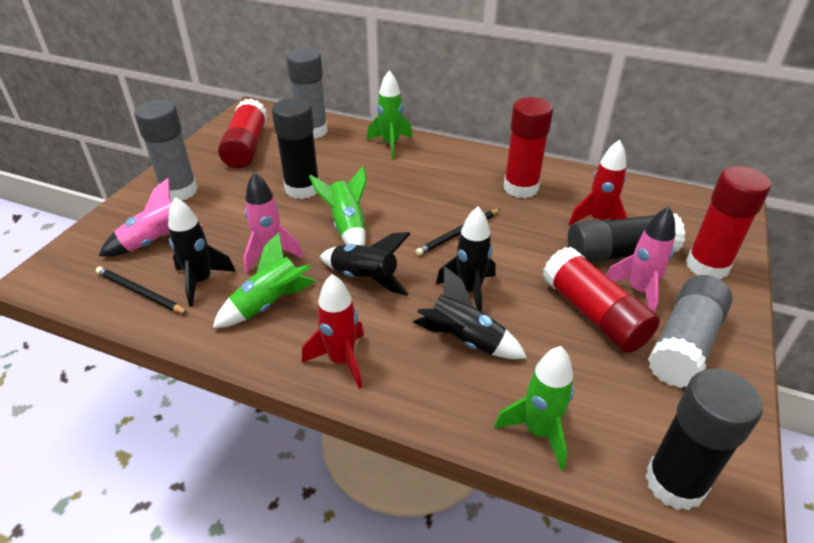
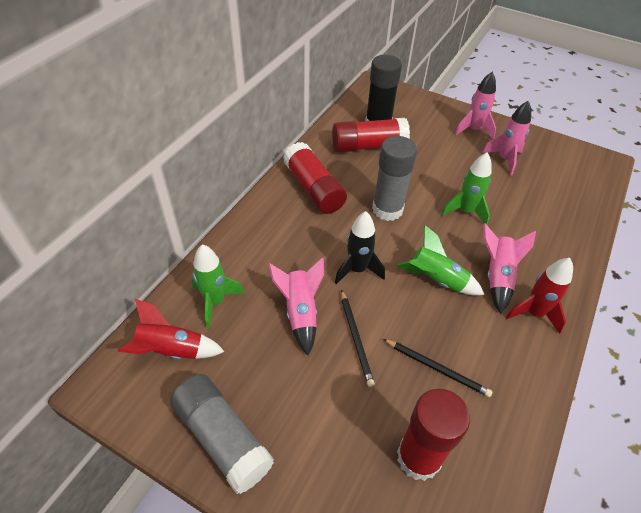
black glue stick: [271,98,319,199] [568,213,685,263] [645,368,763,510] = 3 -> [365,55,402,121] = 1
black rocket: [168,197,236,306] [320,232,411,296] [413,266,527,359] [436,207,496,311] = 4 -> [335,211,385,284] = 1
green rocket: [213,232,316,328] [309,166,367,246] [367,70,412,159] [494,346,574,470] = 4 -> [192,244,245,328] [397,225,484,296] [442,152,492,225] = 3
grey glue stick: [134,100,198,201] [286,48,328,139] [648,275,733,388] = 3 -> [170,374,274,494] [372,136,417,221] = 2
pink rocket: [99,178,203,257] [243,172,303,273] [606,207,675,312] = 3 -> [268,257,324,355] [454,71,496,139] [482,101,531,176] [483,223,536,314] = 4
red glue stick: [218,99,268,168] [504,97,553,198] [542,247,660,353] [686,166,771,279] = 4 -> [283,142,347,214] [332,118,410,153] [397,389,470,481] = 3

